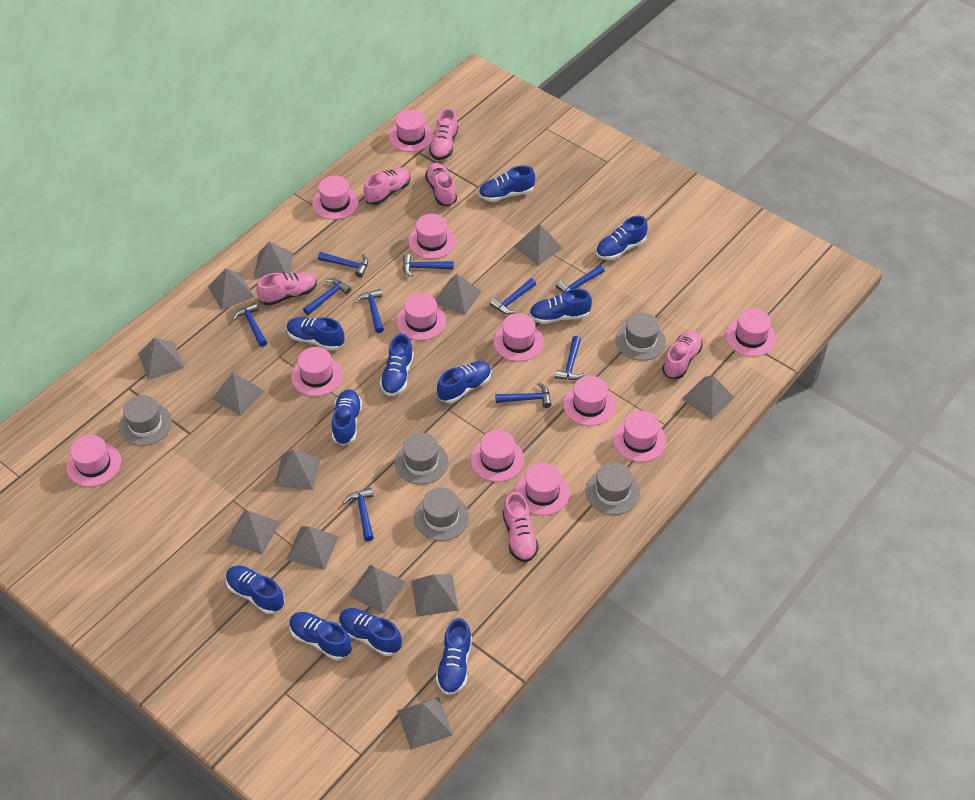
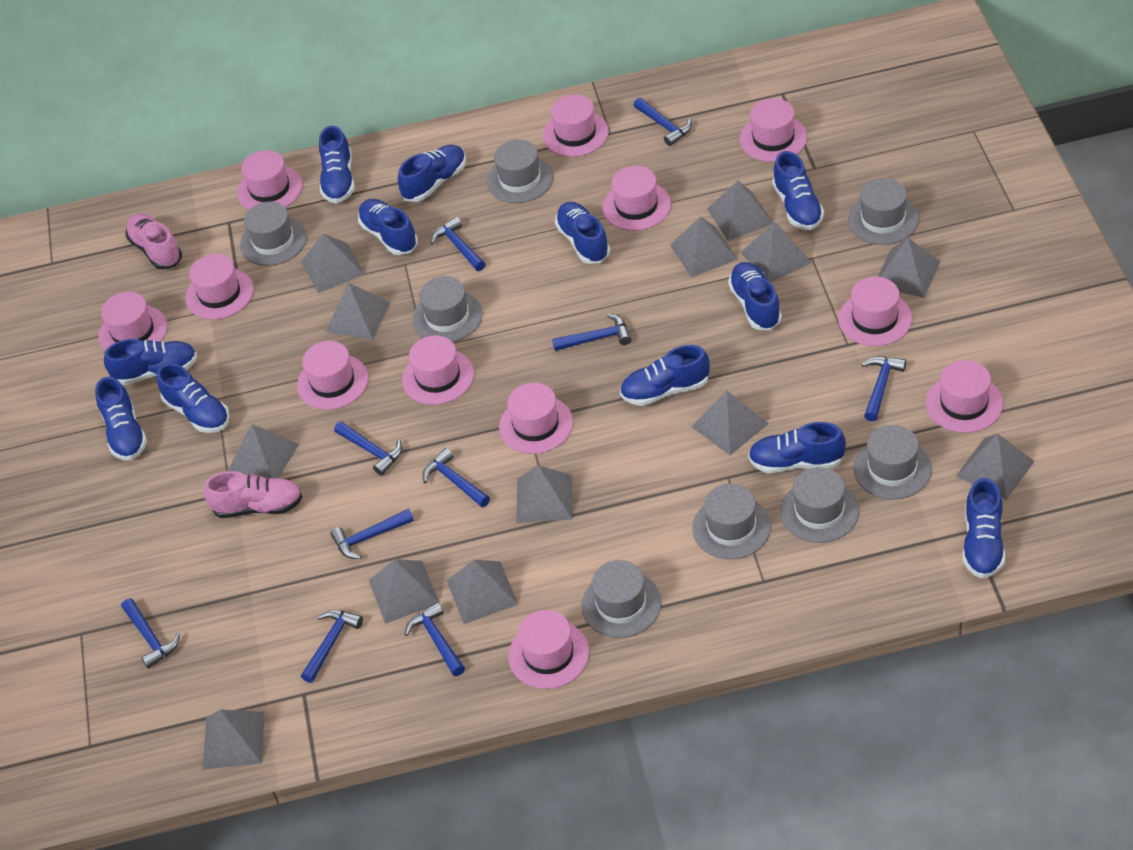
blue shoe: [226,566,285,614] [287,317,344,350] [289,612,352,660] [332,389,362,445] [339,608,402,656] [380,334,414,396] [436,618,472,695] [437,361,491,403] [479,166,535,202] [529,289,592,324] [596,216,648,260] = 11 -> [95,376,147,460] [104,339,197,385] [157,363,230,433] [319,126,355,203] [358,199,418,255] [398,145,466,202] [555,202,610,264] [620,345,710,406] [728,262,782,330] [748,422,846,473] [772,151,824,230] [963,478,1005,578] = 12
grey hat: [119,395,172,446] [395,433,449,485] [414,487,469,541] [585,462,640,515] [616,312,666,361] = 5 -> [240,202,307,266] [412,276,483,342] [487,140,553,203] [581,560,661,638] [692,484,771,559] [780,467,859,543] [848,178,919,245] [853,425,932,500] = 8
pink shoe: [256,272,317,306] [363,167,410,205] [425,163,457,206] [429,108,458,160] [503,492,539,562] [662,331,702,379] = 6 -> [125,213,182,270] [204,471,302,518] = 2

